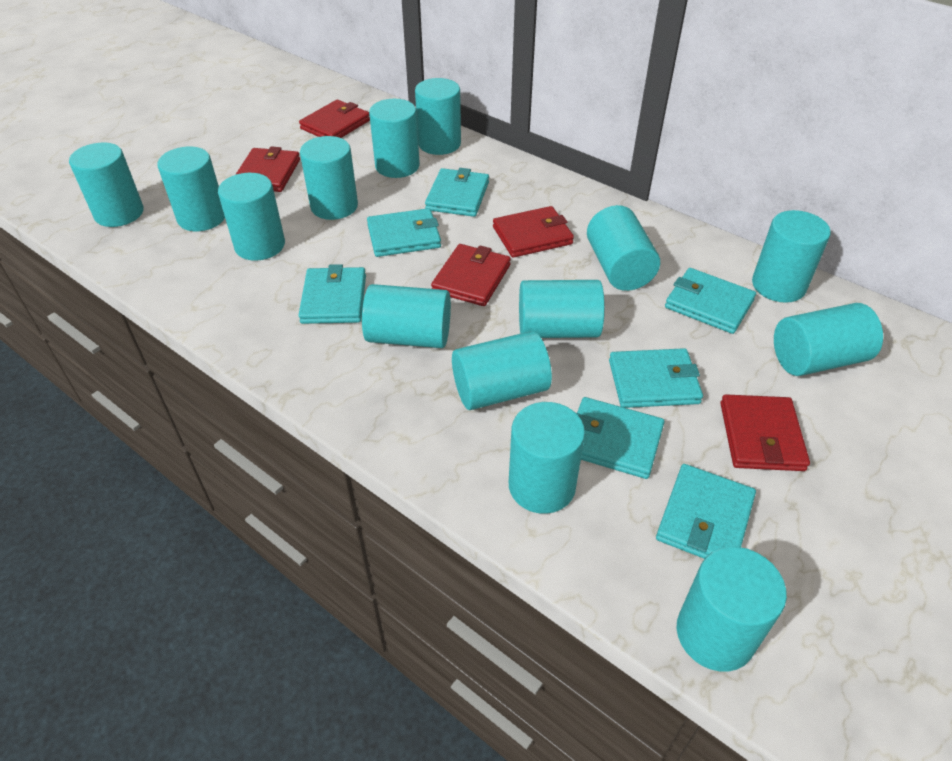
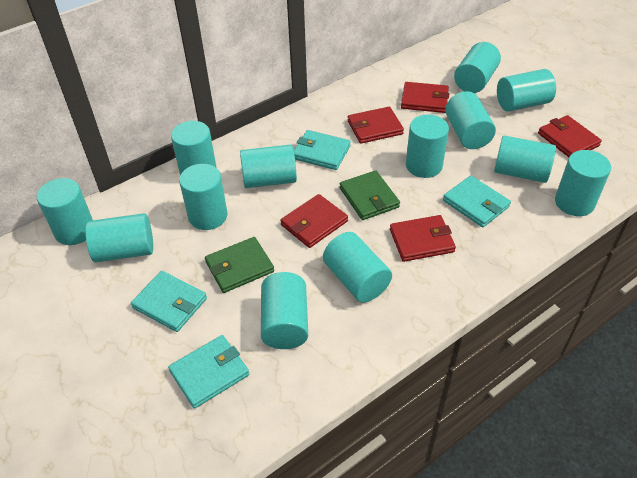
green wallet: none = 0 -> [205,237,274,293] [340,170,400,220] = 2
turquoise cylinder: [69,142,144,227] [157,147,225,231] [218,173,285,261] [300,136,358,220] [362,284,451,348] [369,99,420,178] [415,78,461,155] [452,331,552,410] [509,402,585,514] [519,280,605,338] [587,205,660,291] [676,547,787,671] [752,210,831,303] [774,303,883,376] = 14 -> [37,178,93,245] [85,213,153,262] [171,121,217,175] [179,164,228,230] [240,145,297,188] [261,272,308,349] [323,232,392,303] [406,115,449,178] [445,91,496,149] [454,42,501,93] [494,135,556,183] [497,69,556,112] [555,150,611,216] = 13
turquoise wallet: [298,264,366,324] [367,208,441,257] [425,168,489,217] [576,397,665,479] [609,348,703,408] [656,464,756,559] [665,268,756,334] = 7 -> [131,271,207,332] [168,335,249,409] [294,130,351,170] [443,176,511,227] = 4

